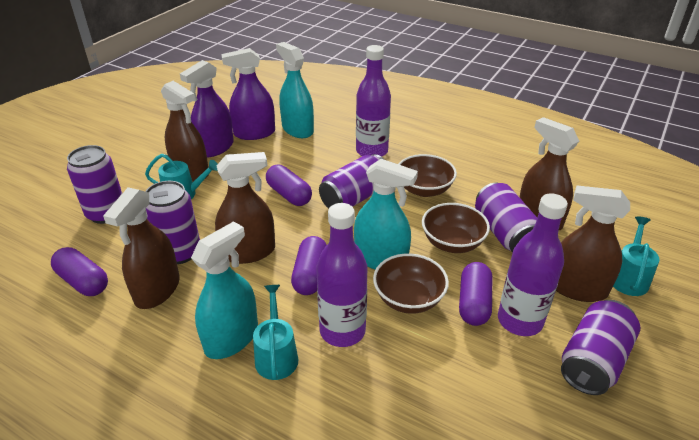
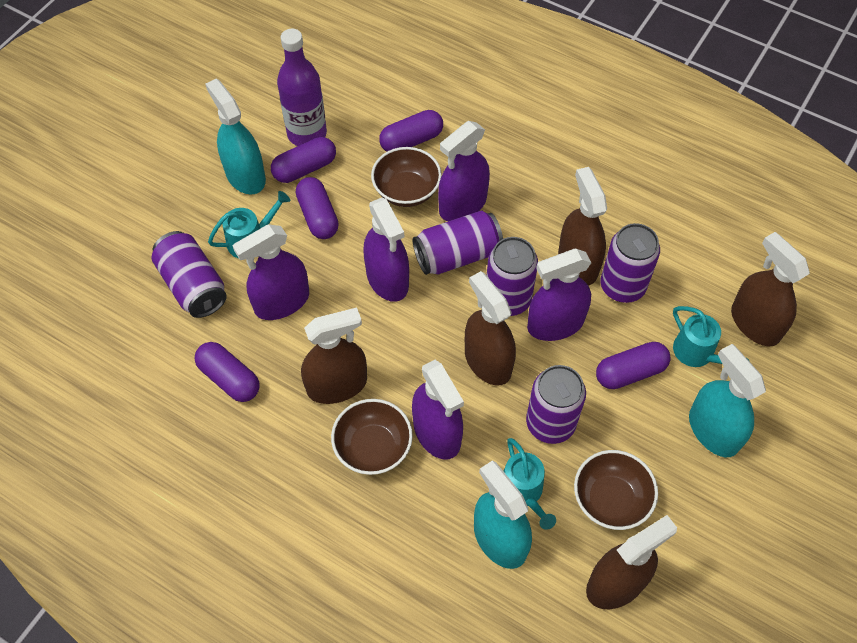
purple bottle: [316,203,367,347] [356,45,391,157] [498,193,568,336] = 3 -> [277,29,327,146] = 1
purple capsule: [51,247,108,296] [266,165,312,206] [291,236,327,295] [459,262,492,326] = 4 -> [195,342,259,402] [271,137,336,183] [296,177,339,239] [379,110,443,152] [596,342,670,389] = 5
purple spray bottle: [180,60,234,157] [221,48,275,140] = 2 -> [232,224,309,320] [364,198,409,302] [412,360,464,459] [438,121,490,221] [527,249,591,341] = 5

